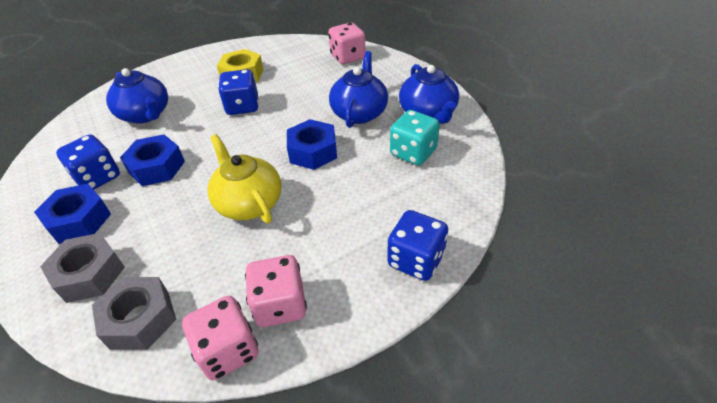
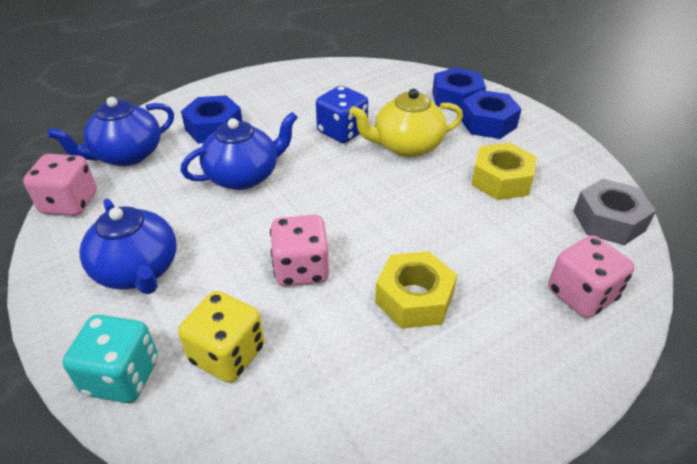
blue dice: [56,135,120,190] [218,69,259,115] [387,210,448,281] = 3 -> [316,86,368,143] = 1
grey nut: [40,233,125,303] [92,277,176,350] = 2 -> [573,179,656,245] = 1
yellow dice: none = 0 -> [178,291,264,383] = 1
yellow nut: [217,49,264,82] = 1 -> [375,251,457,329] [471,143,537,200] = 2

